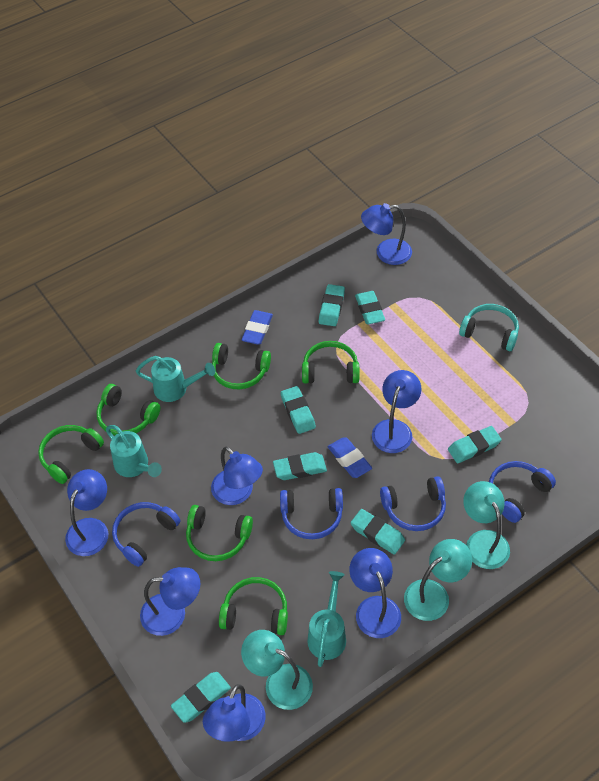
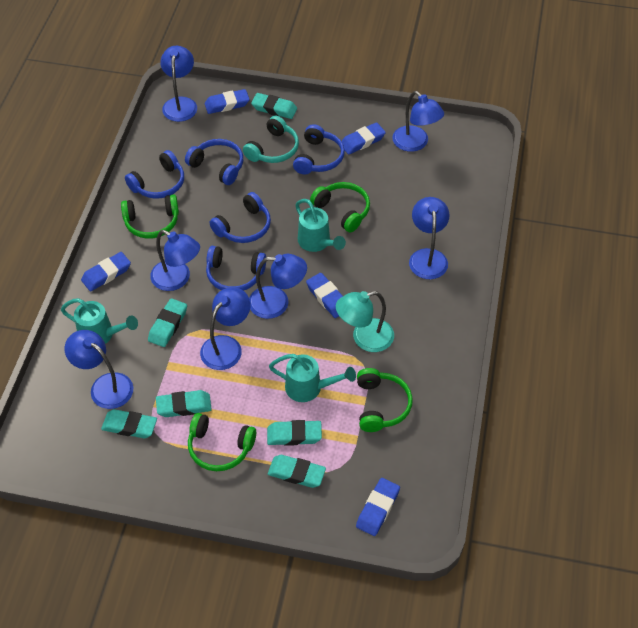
blue eraser: [241,310,273,345] [328,437,372,478] = 2 -> [81,252,131,291] [205,89,250,114] [306,273,343,318] [342,122,386,155] [356,478,400,536] = 5
blue headphones: [112,502,181,567] [280,488,343,539] [380,476,446,531] [489,461,556,523] = 4 -> [125,150,184,199] [185,139,243,185] [206,246,266,291] [210,192,271,243] [293,124,345,175] = 5
green headphones: [38,425,104,484] [96,384,160,435] [186,505,253,561] [212,343,271,389] [219,577,288,635] [302,341,359,383] = 6 -> [121,194,179,239] [188,413,256,471] [310,182,370,232] [357,368,413,432] = 4
turquoise eraser: [171,672,231,723] [273,452,327,480] [280,386,316,434] [319,284,345,326] [351,509,405,554] [355,291,385,324] [448,426,502,463] = 7 -> [101,409,157,438] [148,298,187,347] [156,390,212,417] [251,93,297,119] [267,420,322,446] [268,455,326,488] = 6
turquoise lamp: [241,630,313,710] [404,539,472,621] [463,481,510,569] = 3 -> [336,291,394,352] = 1

